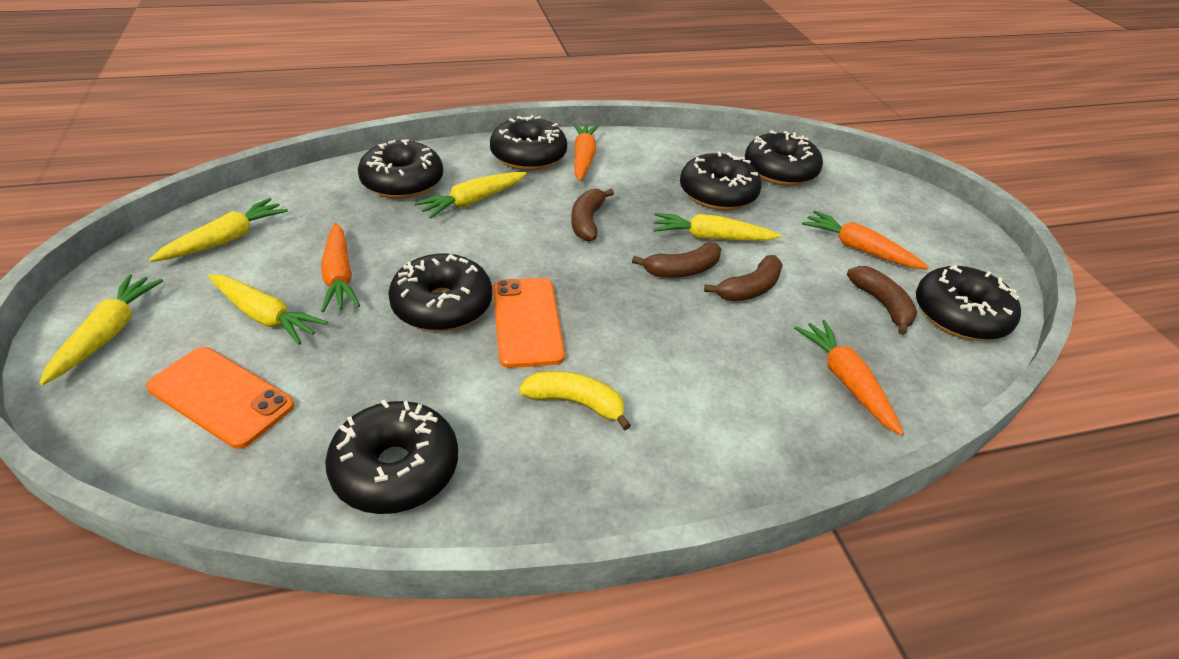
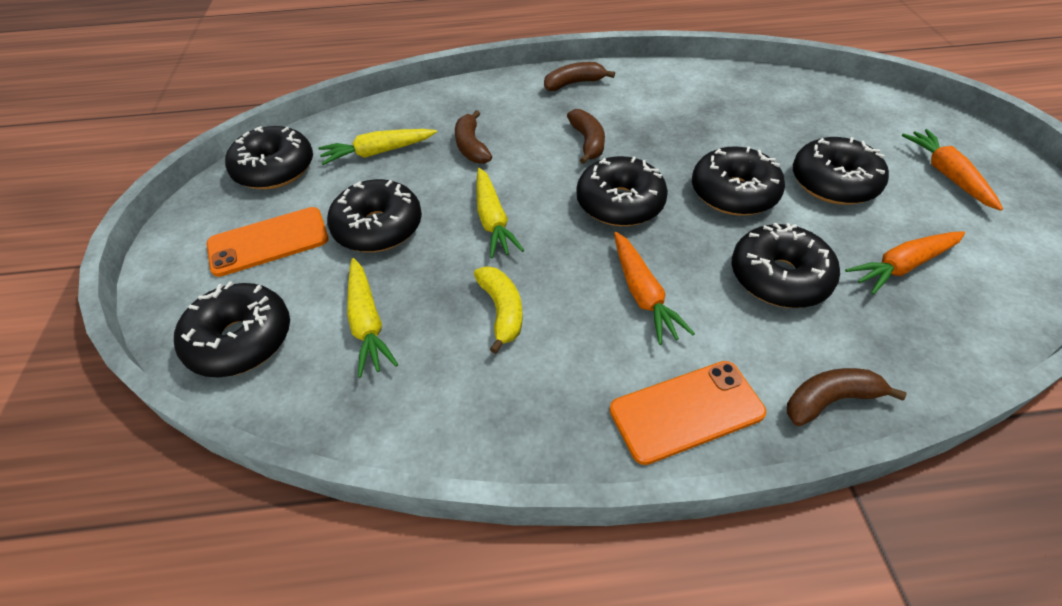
orange carrot: [321,222,360,312] [573,123,599,181] [794,320,904,436] [802,210,929,269] = 4 -> [614,232,695,345] [845,231,965,294] [902,129,1003,211] = 3
yellow carrot: [39,274,164,385] [149,198,288,262] [208,274,328,345] [415,172,527,219] [653,213,781,241] = 5 -> [318,129,437,165] [347,258,398,378] [476,168,524,258] = 3

